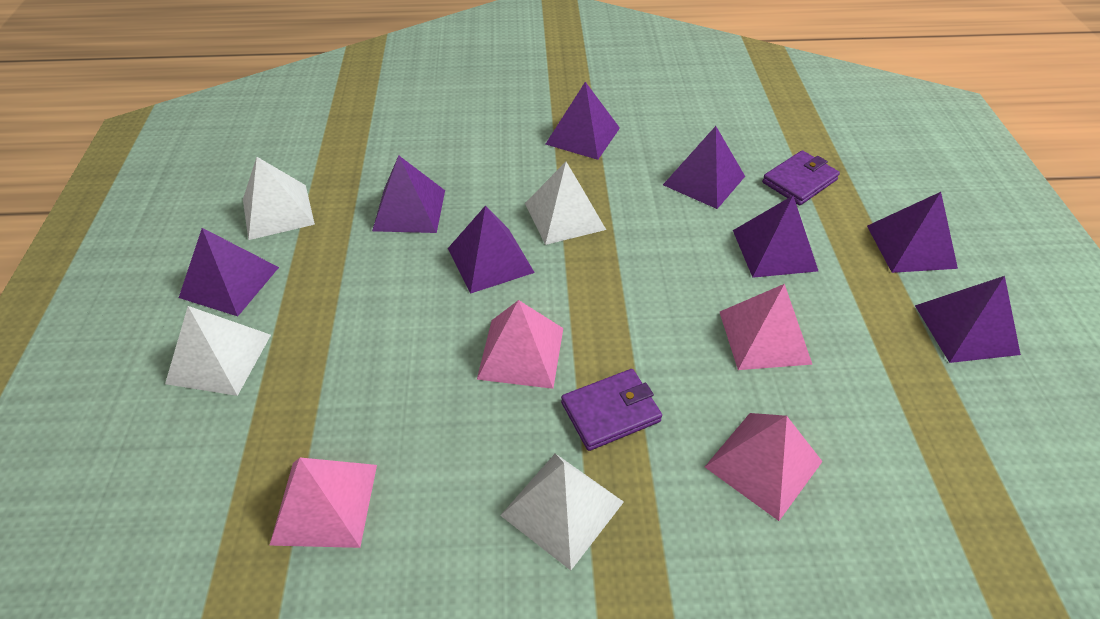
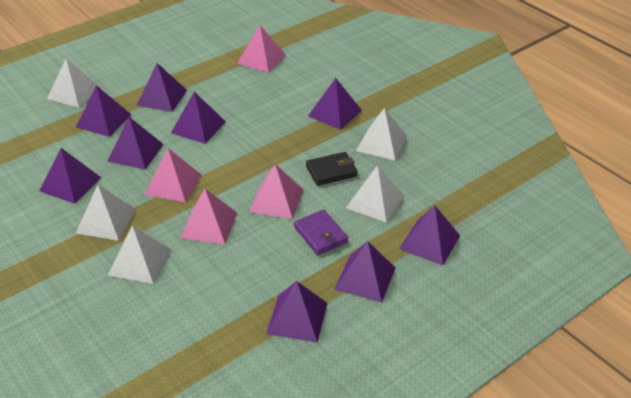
black wallet: none = 0 -> [306,152,358,186] = 1
purple pyramid: [179,228,279,316] [372,155,445,233] [448,205,535,294] [546,82,620,160] [663,126,745,209] [733,196,818,278] [867,192,958,273] [915,276,1021,363] = 8 -> [40,148,101,204] [76,85,131,137] [107,117,163,170] [137,63,187,112] [171,92,226,144] [266,281,327,342] [308,78,362,130] [334,241,395,302] [399,205,460,265] = 9
purple wallet: [561,369,662,451] [762,150,840,205] = 2 -> [294,210,348,255] = 1
white pyramid: [165,306,271,396] [243,157,315,240] [500,454,624,570] [525,162,606,245] = 4 -> [47,59,101,108] [75,185,136,241] [108,225,171,284] [346,165,404,223] [356,108,407,161] = 5

